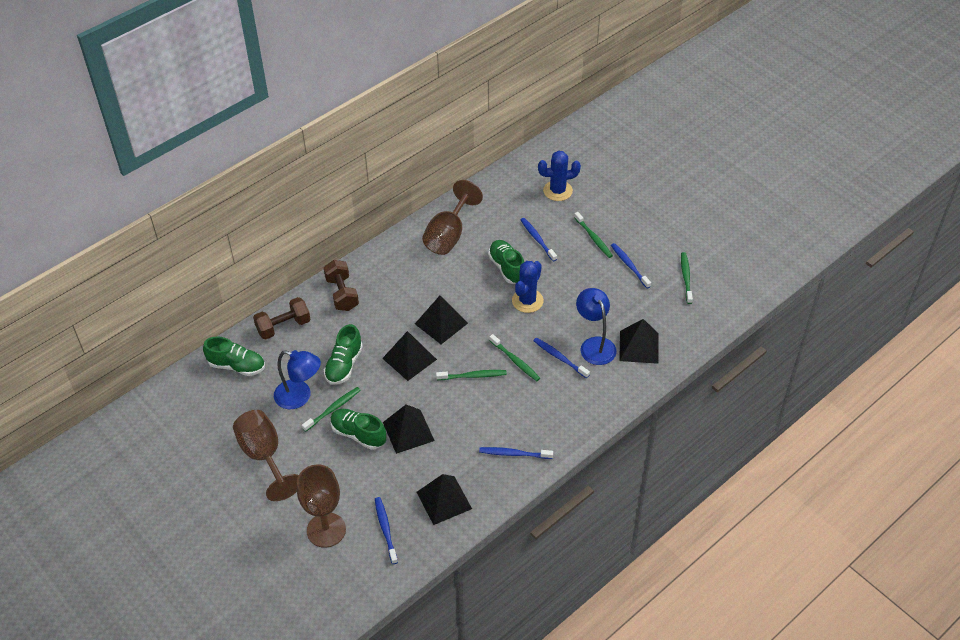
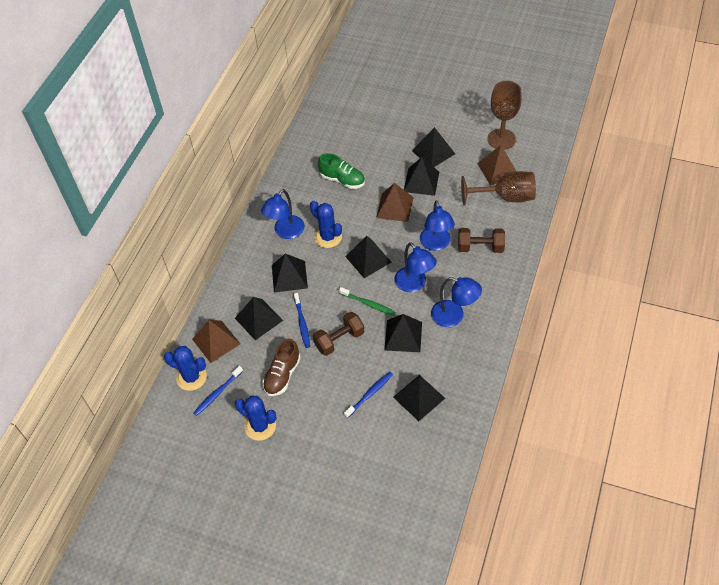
black pyramid: [382,331,437,381] [383,404,435,454] [415,296,468,344] [417,474,472,525] [619,319,659,364] = 5 -> [235,297,283,340] [272,253,308,293] [345,236,391,278] [384,314,422,352] [393,375,445,421] [404,157,439,196] [412,127,455,167] = 7
blue cactus: [512,261,544,313] [538,151,581,201] = 2 -> [164,346,207,391] [235,396,276,441] [310,201,342,248] = 3
blue lamp: [274,350,321,409] [576,288,617,365] = 2 -> [261,189,305,239] [394,242,437,292] [420,200,455,251] [431,277,482,327] = 4
blue toothbrush: [375,497,398,564] [479,447,553,459] [521,218,557,262] [533,338,590,378] [611,243,651,289] = 5 -> [194,366,243,416] [294,293,310,348] [344,372,393,418] = 3
brown goblet: [233,410,299,501] [297,464,346,548] [422,180,483,255] = 3 -> [461,171,536,206] [487,81,522,150] = 2
brown pyramid: none = 0 -> [192,320,240,363] [376,183,414,222] [477,145,517,186] = 3
brown shoe: none = 0 -> [263,339,301,396] = 1
green shoe: [203,336,265,376] [324,324,363,385] [331,409,386,450] [488,240,524,284] = 4 -> [318,153,365,189] = 1
green toothbrush: [302,387,361,432] [436,370,507,380] [489,334,540,381] [574,212,613,258] [681,252,693,304] = 5 -> [339,287,396,316] = 1

